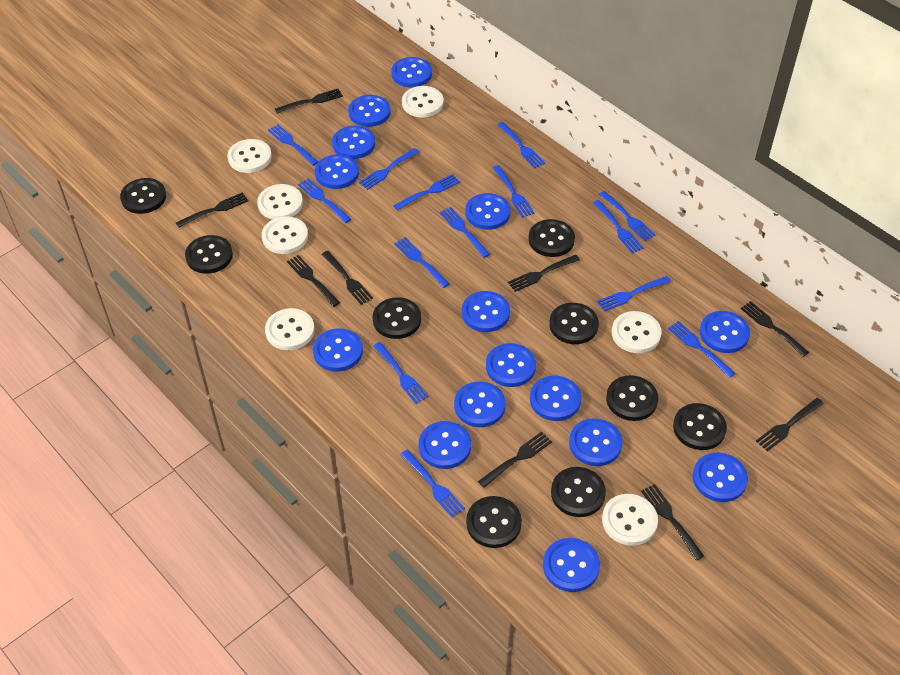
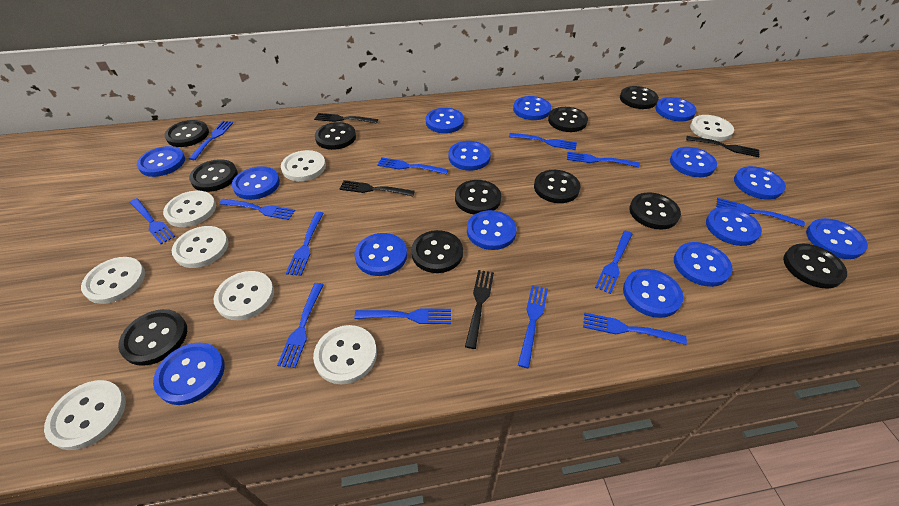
black button: [120,178,166,214] [185,235,233,274] [373,297,421,339] [466,496,522,548] [528,219,575,257] [549,303,599,344] [551,467,606,517] [606,375,658,421] [673,403,727,450] = 9 -> [118,309,187,366] [164,120,209,147] [189,159,238,192] [315,122,356,150] [411,230,463,273] [455,180,501,215] [534,170,581,203] [548,107,588,132] [620,86,659,109] [629,192,681,230] [783,244,847,289] = 11
black fork: [176,193,248,228] [275,89,343,113] [287,255,340,307] [321,251,373,305] [478,432,552,488] [508,255,580,292] [641,484,704,560] [740,301,809,357] [756,398,824,451] = 9 -> [314,113,378,124] [339,180,415,196] [465,270,494,349] [686,136,760,157] = 4
blue fork: [268,124,318,166] [298,178,351,223] [359,148,419,190] [373,342,428,404] [393,174,460,210] [394,237,450,288] [400,449,465,518] [440,207,490,258] [493,165,534,218] [497,122,545,168] [593,200,644,253] [597,276,671,311] [599,191,655,241] [668,321,735,378] = 14 -> [129,198,175,244] [189,121,234,160] [219,199,295,220] [277,283,324,368] [286,212,324,276] [354,308,451,324] [377,157,448,175] [509,133,577,150] [518,285,548,368] [567,152,640,167] [583,313,687,345] [595,231,632,294] [716,198,805,227] = 13
white button: [227,139,272,173] [257,184,303,220] [262,216,308,254] [265,308,315,350] [402,86,444,117] [602,494,658,546] [612,311,662,353] = 7 -> [44,380,126,450] [81,257,145,304] [163,191,216,227] [172,226,229,268] [214,271,274,320] [281,150,326,181] [313,325,377,384] [690,115,734,141] = 8

